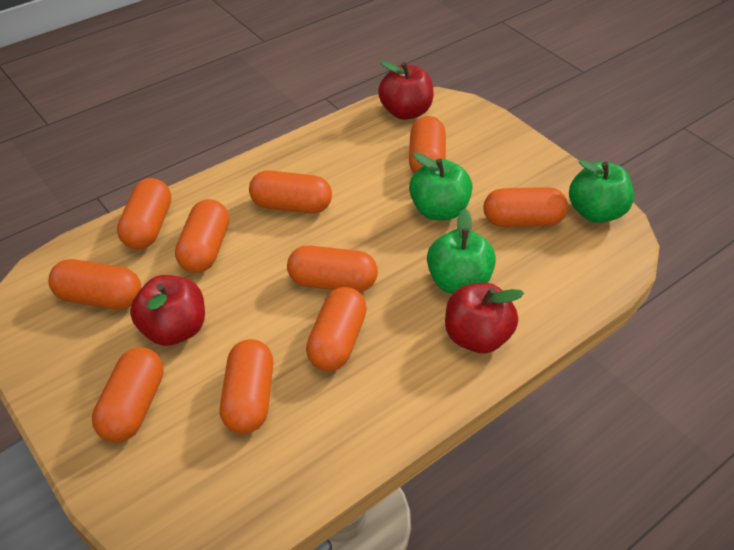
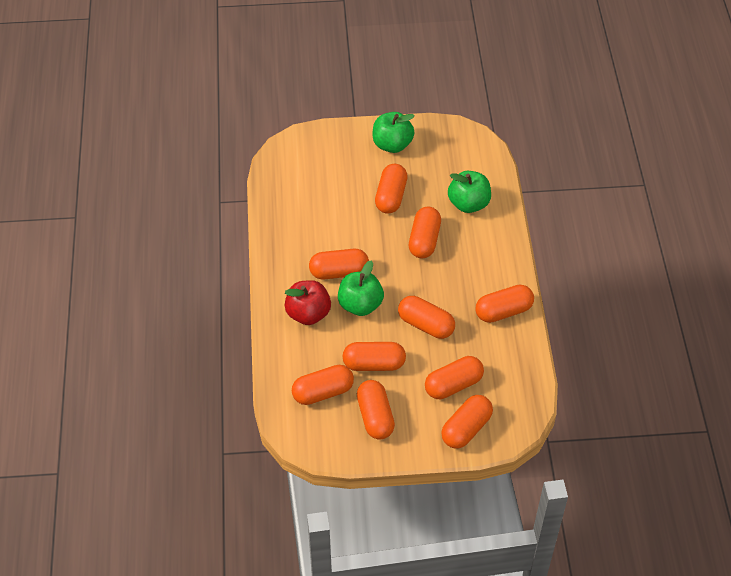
red apple: [130,275,205,346] [378,61,434,120] [445,283,524,353] = 3 -> [285,280,331,325] = 1

